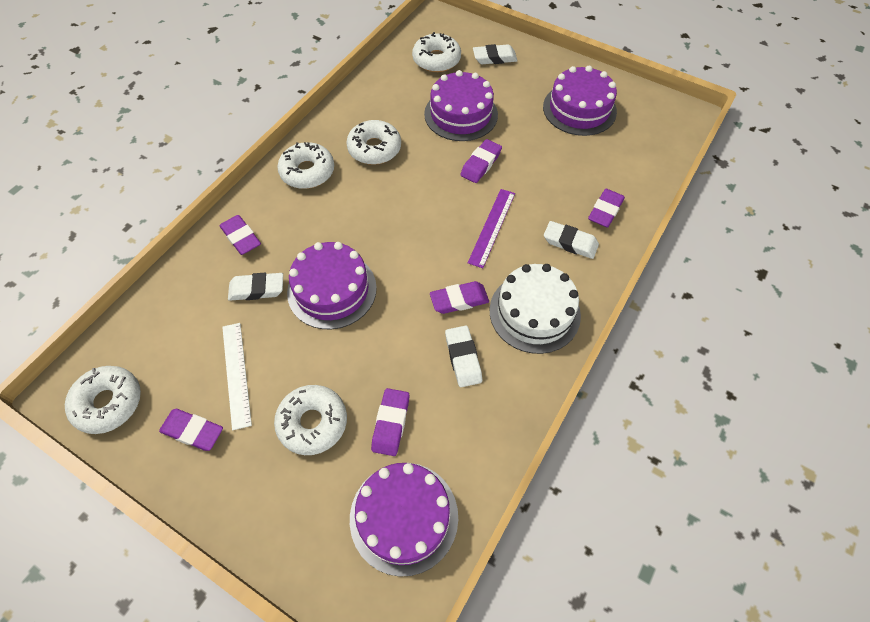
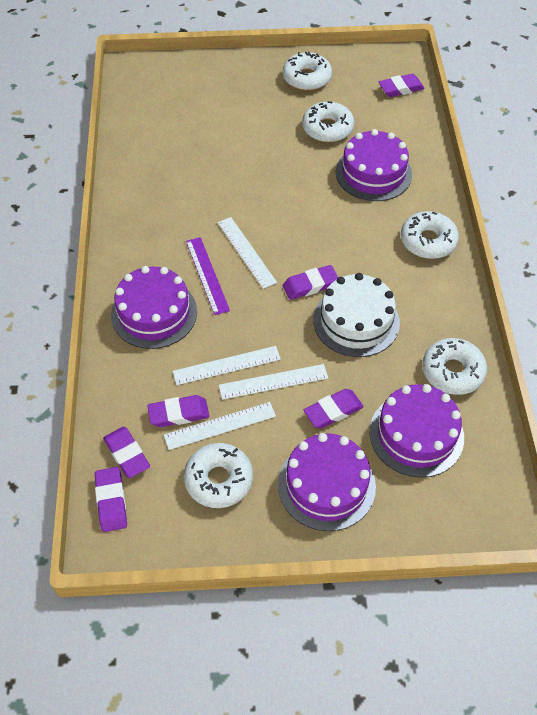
white eraser: [228,273,283,301] [445,326,482,387] [473,44,518,64] [544,221,599,259] = 4 -> none = 0
white ruler: [222,323,252,430] = 1 -> [164,402,276,450] [173,346,281,385] [218,217,277,289] [219,364,328,400] = 4

